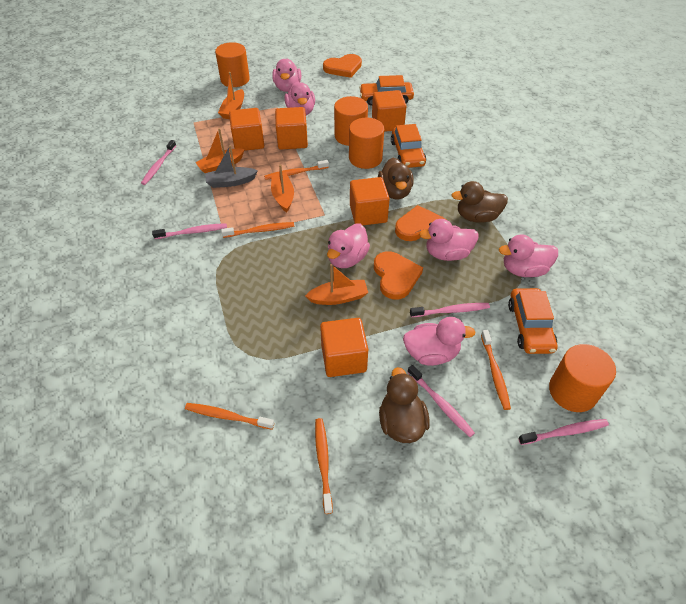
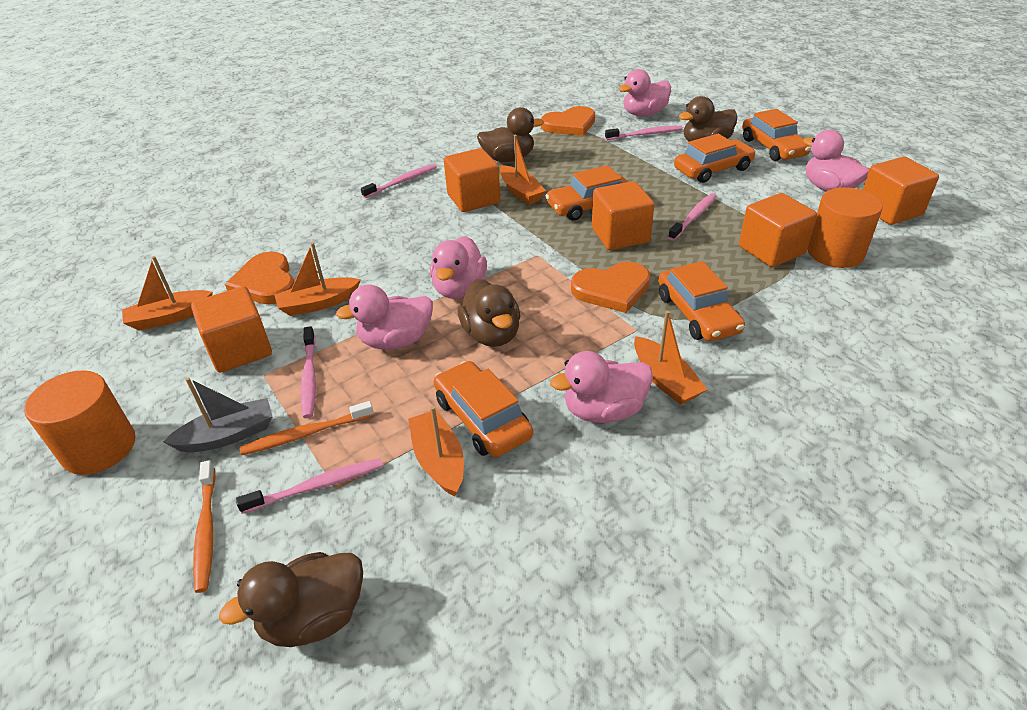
brown duck: [378,158,414,200] [379,367,430,443] [451,181,508,223] = 3 -> [219,552,363,647] [458,279,520,347] [477,107,544,162] [679,96,738,142] = 4
orange boat: [195,128,245,173] [218,72,244,119] [271,164,294,212] [305,264,368,305] = 4 -> [122,256,213,331] [274,242,361,316] [408,406,464,496] [500,135,546,204] [634,311,708,405] = 5
orange car: [359,75,414,106] [391,124,426,168] [508,288,557,354] = 3 -> [434,361,533,457] [546,165,628,221] [658,261,745,341] [674,134,756,183] [742,109,811,161] = 5
orange cylinder: [215,42,250,87] [334,96,368,146] [349,118,384,169] [549,344,616,412] = 4 -> [24,370,135,475] [808,187,883,268] = 2
orange toothbrush: [185,403,274,430] [221,222,294,238] [264,160,329,180] [315,418,333,514] [481,330,511,410] = 5 -> [193,460,216,593] [240,401,374,455] = 2
pink duck: [272,59,301,92] [285,82,315,115] [327,224,370,268] [403,317,476,366] [419,219,478,261] [499,235,558,277] = 6 -> [336,284,433,350] [430,236,487,299] [550,351,653,423] [618,69,671,116] [803,130,870,191] = 5

